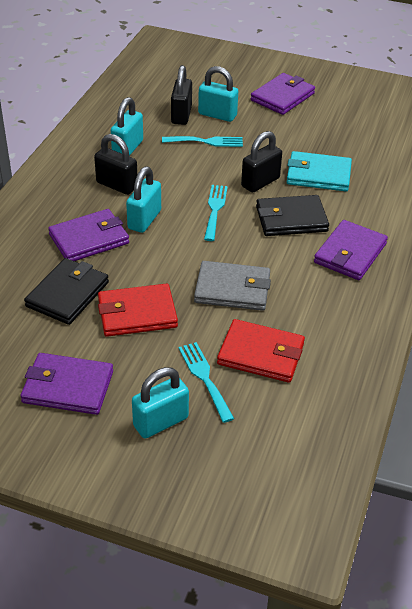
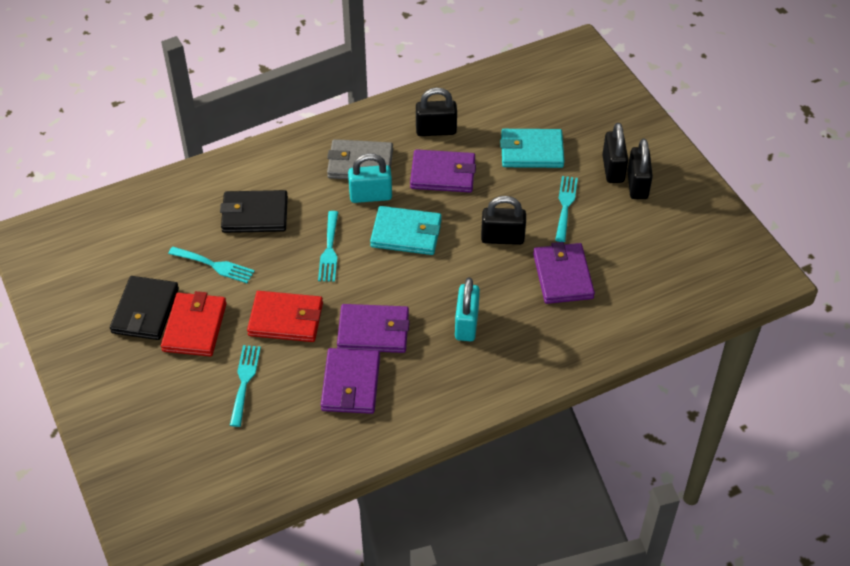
black padlock: [94,134,137,195] [171,65,192,125] [241,131,282,193] = 3 -> [416,88,457,136] [481,196,526,245] [602,123,628,183] [627,139,653,199] = 4
turquoise fork: [162,136,243,147] [178,342,234,423] [204,185,228,241] = 3 -> [168,246,255,283] [230,345,261,427] [318,211,338,282] [555,176,578,242] = 4
turquoise padlock: [111,97,143,156] [126,166,161,233] [132,367,189,439] [198,66,238,122] = 4 -> [348,153,392,203] [455,277,480,341] = 2
turquoise wallet: [287,151,352,191] = 1 -> [370,206,442,255] [500,129,565,168] = 2

